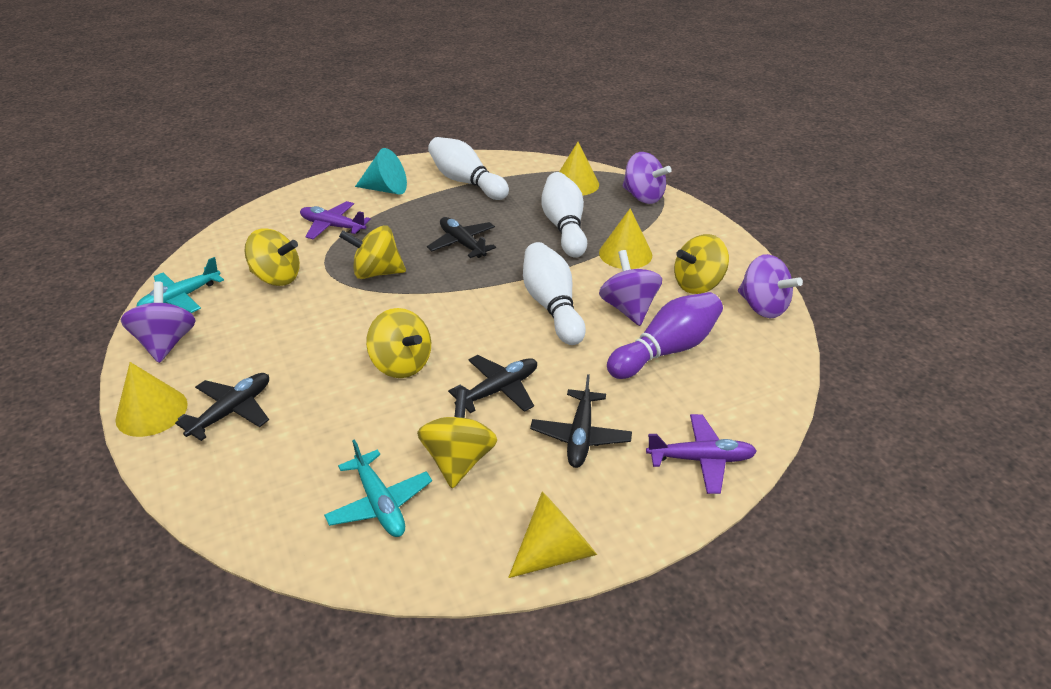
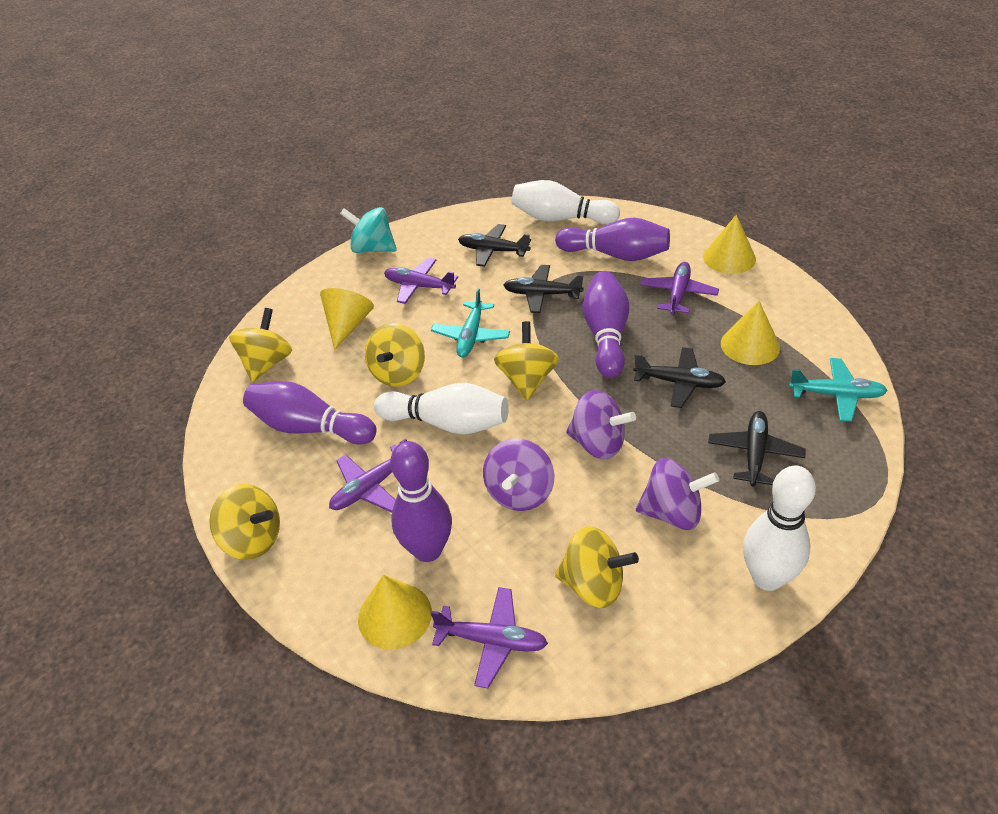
purple bowling pin: [607,292,723,379] = 1 -> [243,381,377,444] [390,441,452,562] [555,218,670,261] [582,271,629,378] = 4
purple plane: [300,201,371,239] [646,414,757,494] = 2 -> [329,438,407,512] [384,258,458,304] [431,587,548,688] [640,262,719,315] = 4
purple spinning top: [120,281,196,363] [599,250,662,326] [623,152,672,204] [738,254,803,318] = 4 -> [483,438,554,511] [566,390,636,459] [636,458,719,530] = 3
turquoise cone: [355,148,407,195] = 1 -> none = 0
turquoise spinning top: none = 0 -> [340,207,397,253] = 1

